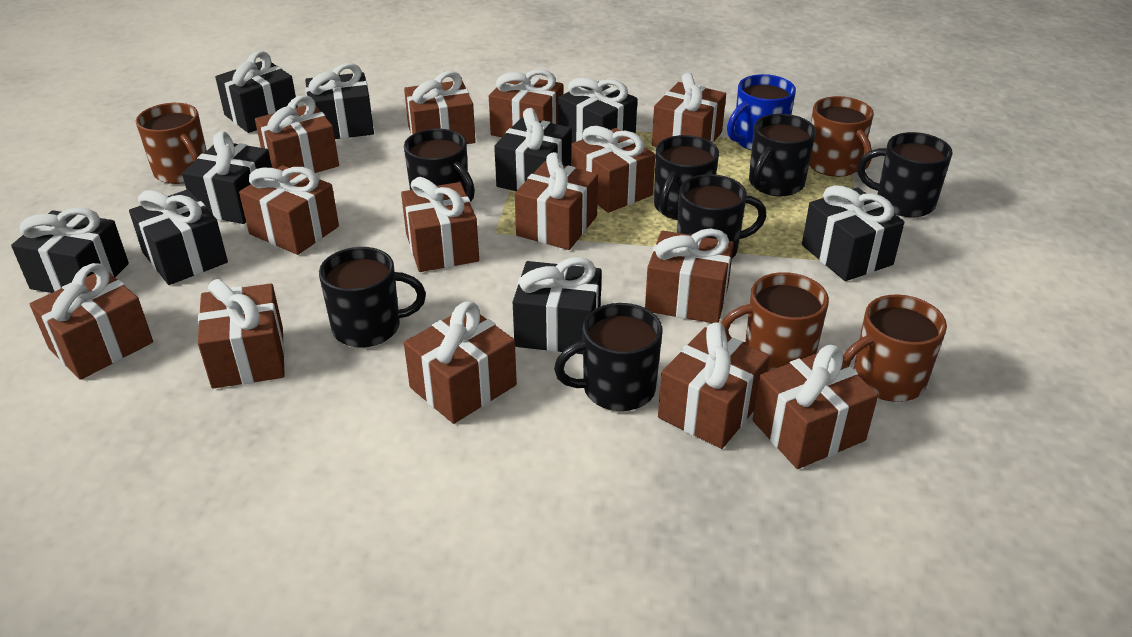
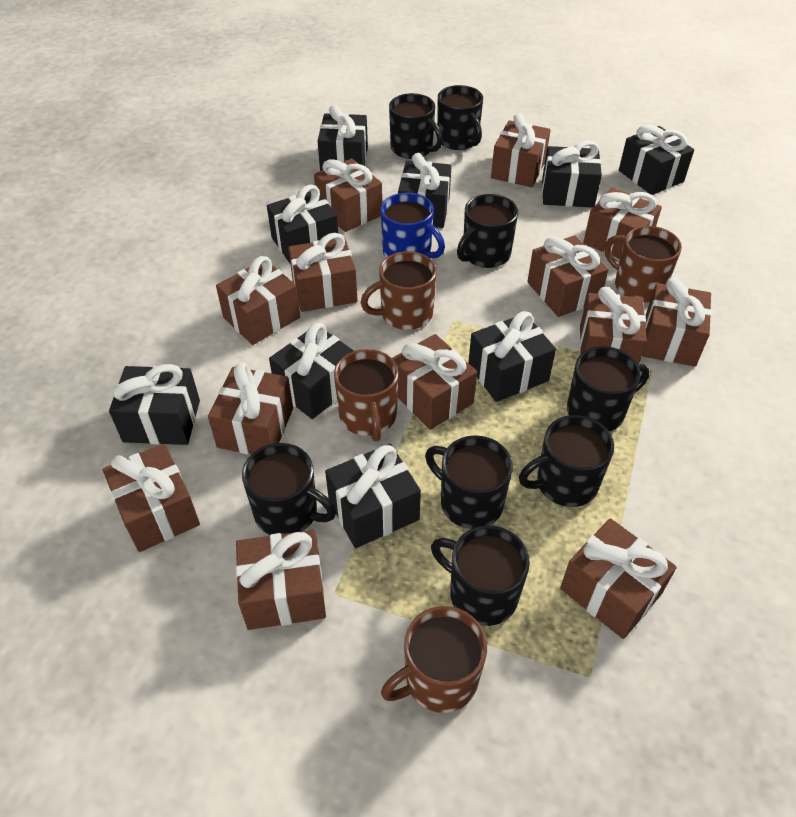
black mug: [319,247,426,347] [404,129,475,202] [554,303,662,411] [654,135,719,220] [677,174,767,258] [749,114,816,196] [858,132,953,217] = 7 -> [242,443,336,535] [389,93,443,159] [425,435,513,529] [431,525,530,626] [437,85,483,150] [457,194,518,268] [519,415,614,507] [567,346,650,432] = 8
brown gift: [30,263,153,380] [198,279,285,389] [239,165,339,255] [255,95,339,173] [401,177,479,272] [404,71,476,144] [404,301,517,424] [489,69,563,137] [515,152,598,250] [571,126,655,213] [645,228,734,323] [652,73,726,147] [658,322,770,449] [753,345,878,469] = 14 -> [103,444,200,552] [208,362,293,455] [216,256,300,345] [236,530,326,630] [288,233,357,312] [314,158,382,232] [392,334,477,430] [491,113,551,187] [527,235,609,317] [560,518,677,639] [580,287,647,364] [583,188,662,259] [642,278,712,366] = 13

